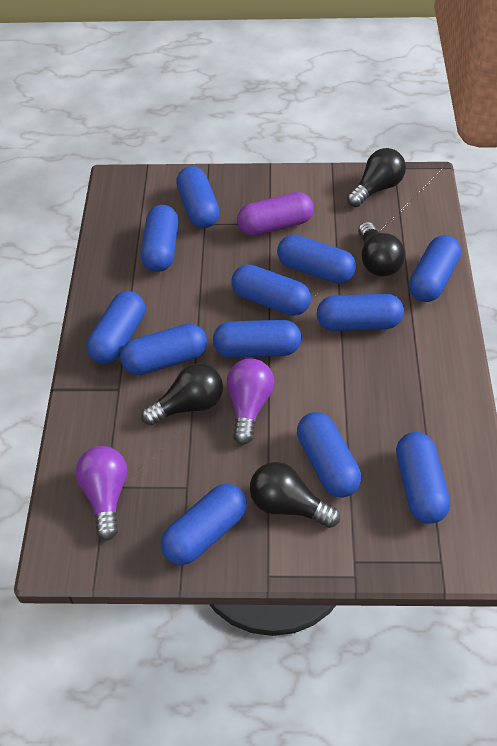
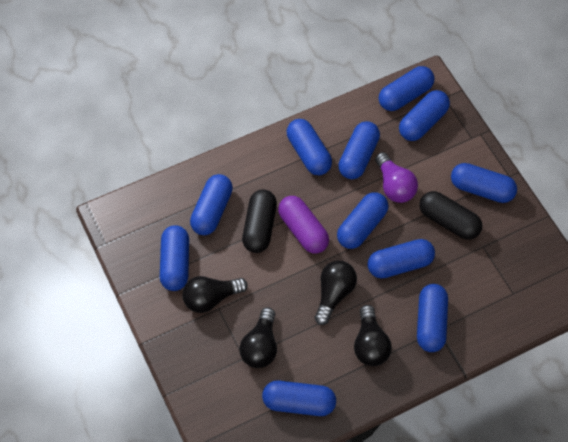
black capsule: none = 0 -> [242,189,277,253] [419,191,482,240] = 2
blue capsule: [87,291,145,364] [120,324,207,375] [141,205,179,272] [161,484,247,565] [176,166,220,228] [213,320,302,358] [232,264,311,316] [277,235,356,284] [297,412,361,498] [317,294,404,331] [396,432,450,524] [409,235,461,302] = 12 -> [160,225,189,291] [190,174,233,235] [262,381,336,416] [287,119,332,175] [337,192,388,249] [338,121,380,179] [367,239,435,278] [379,66,435,111] [399,90,450,141] [417,284,448,352] [451,163,517,203] = 11
purple light bulb: [76,446,127,541] [227,359,275,445] = 2 -> [375,152,418,203] = 1

